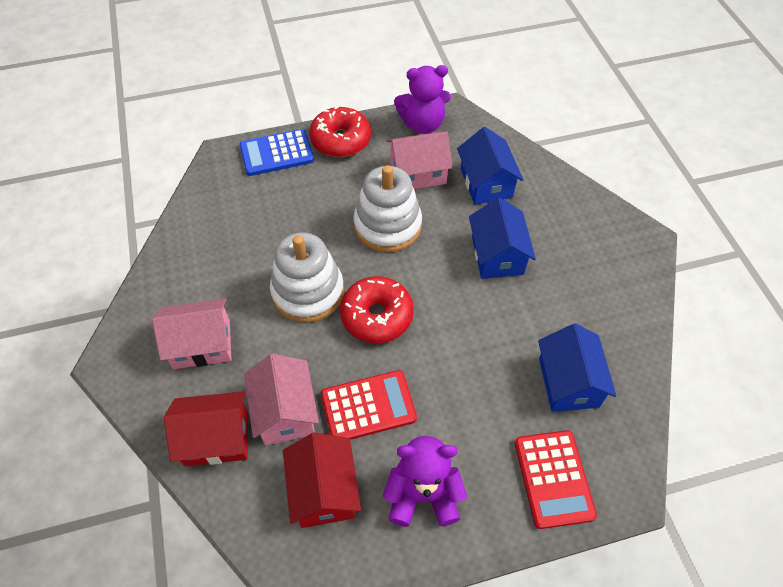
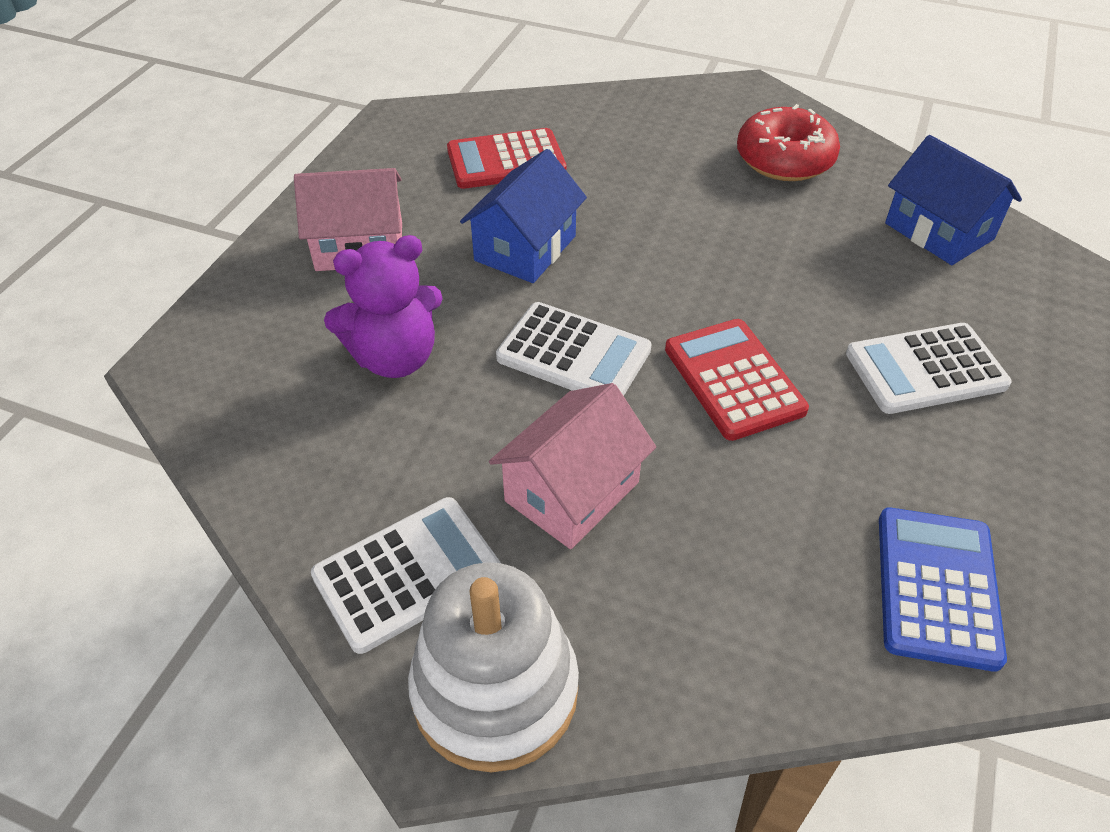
blue house: [457,127,523,205] [469,198,536,279] [538,323,616,412] = 3 -> [460,149,587,283] [885,135,1022,265] = 2
pink house: [152,298,232,369] [244,354,319,445] [387,131,453,189] = 3 -> [294,168,402,271] [489,383,656,549] = 2
purple teddy bear: [383,436,467,527] [394,65,451,134] = 2 -> [324,235,443,378] = 1
red donut: [309,105,371,157] [340,276,414,343] = 2 -> [737,104,840,181] = 1
red house: [164,391,248,466] [283,433,361,528] = 2 -> none = 0
white calculator: none = 0 -> [311,497,501,654] [496,302,651,396] [846,323,1012,414] = 3
white stacking toy: [270,233,344,322] [353,165,422,252] = 2 -> [408,562,579,772] = 1

